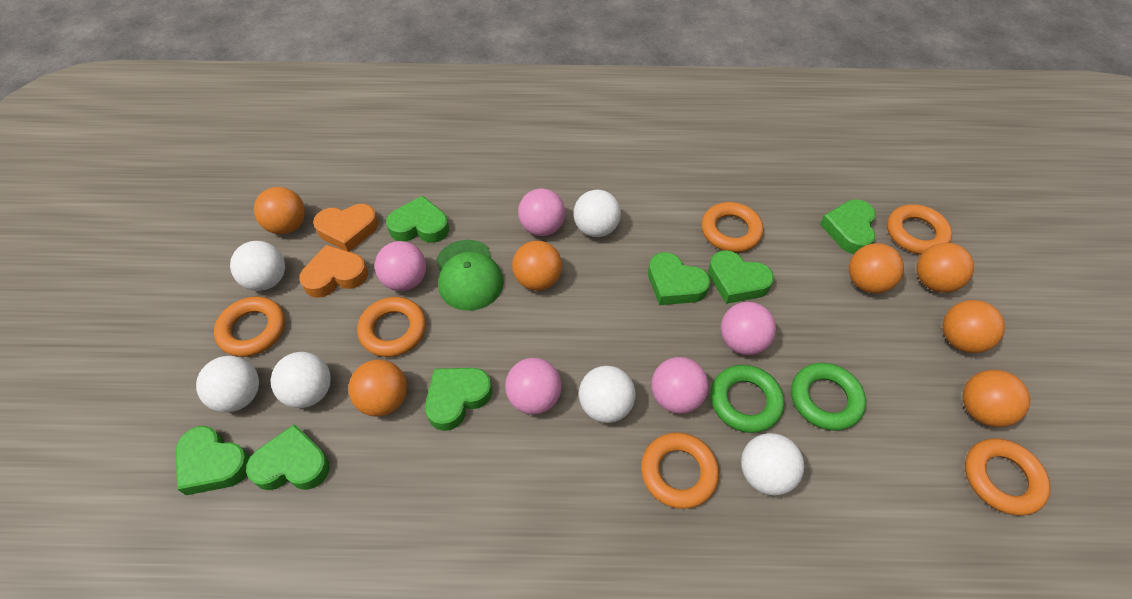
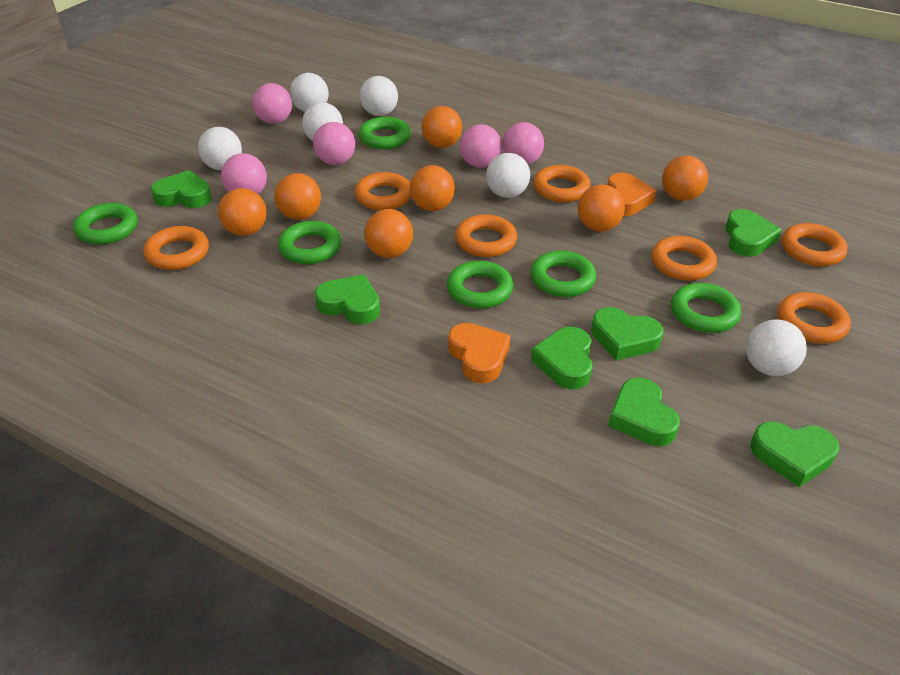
green cap: [436,240,504,311] = 1 -> none = 0
green ring: [711,365,784,433] [791,363,866,431] = 2 -> [73,203,138,244] [278,221,341,264] [358,117,411,149] [447,261,513,308] [530,251,596,297] [671,283,741,333] = 6
orange ring: [214,296,285,357] [357,297,426,357] [641,432,719,509] [701,202,763,252] [887,204,952,255] [965,438,1051,515] = 6 -> [143,226,209,270] [355,172,411,210] [455,214,517,257] [533,165,591,202] [651,236,717,281] [777,292,851,344] [782,223,848,266] = 7

